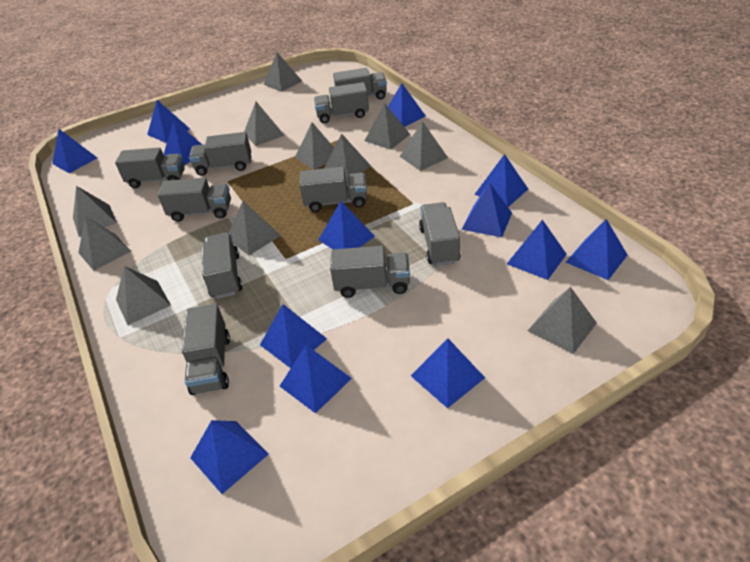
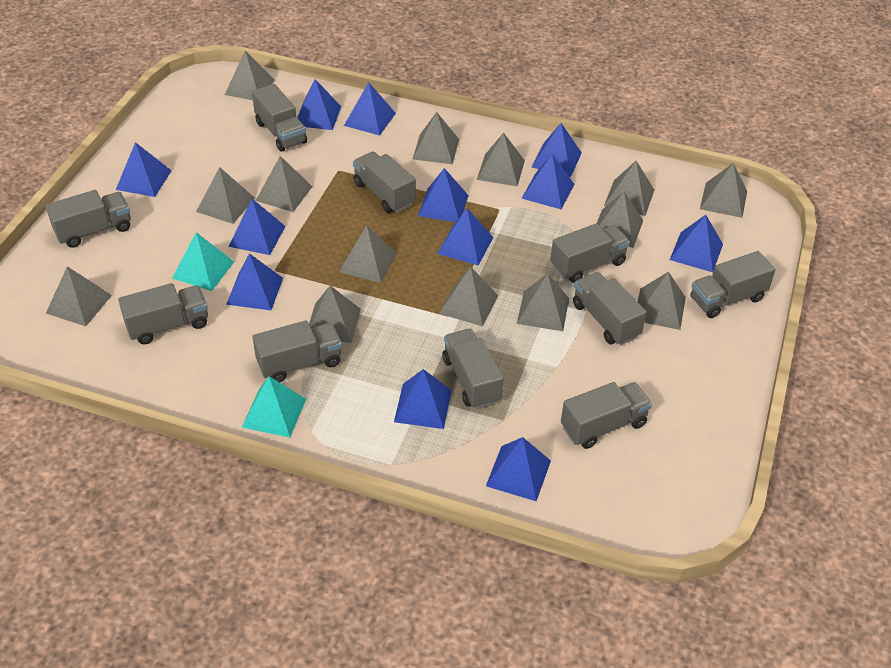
blue pyramid: [53,129,97,173] [147,100,190,143] [163,121,202,165] [190,420,269,494] [260,304,327,368] [280,345,352,413] [318,201,375,249] [388,83,426,127] [411,338,485,408] [462,183,512,237] [475,154,528,207] [507,219,567,280] [565,219,627,280] = 13 -> [116,142,172,197] [226,253,283,310] [228,199,286,255] [297,79,341,130] [344,82,396,136] [394,369,452,429] [418,168,469,222] [437,208,494,266] [486,437,551,501] [521,154,574,210] [532,123,582,177] [670,215,723,272] = 12
grey pyramid: [73,186,117,237] [78,216,131,271] [116,266,171,325] [229,201,281,255] [244,102,285,146] [264,52,302,92] [295,122,334,170] [324,134,371,182] [365,103,410,150] [399,121,448,171] [528,287,597,354] = 11 -> [46,266,112,326] [196,167,255,224] [225,51,275,100] [256,156,313,212] [309,286,361,343] [339,225,397,283] [413,112,459,164] [439,267,498,327] [477,133,525,186] [517,274,569,331] [596,191,643,248] [604,161,654,216] [638,272,686,330] [700,163,747,218] = 14
turquoise pyramid: none = 0 -> [172,232,234,291] [242,376,306,438] = 2

